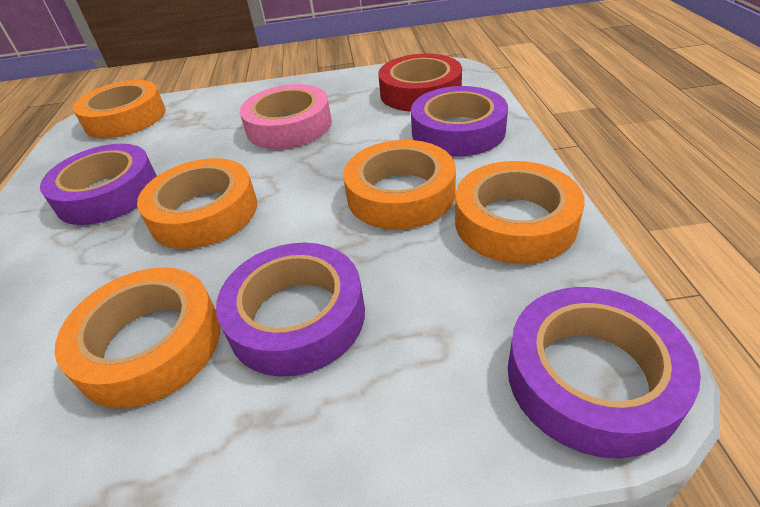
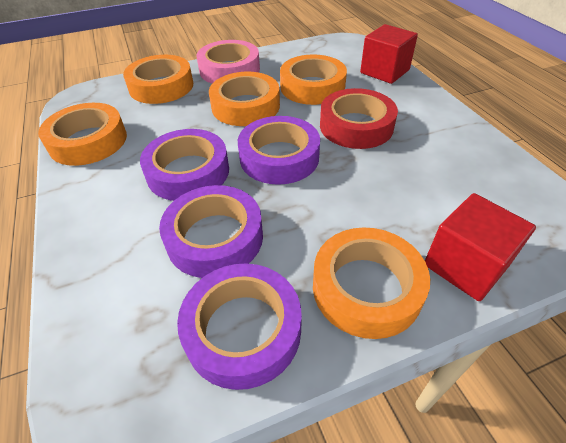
red cube: none = 0 -> [360,24,418,84] [425,193,536,301] = 2

